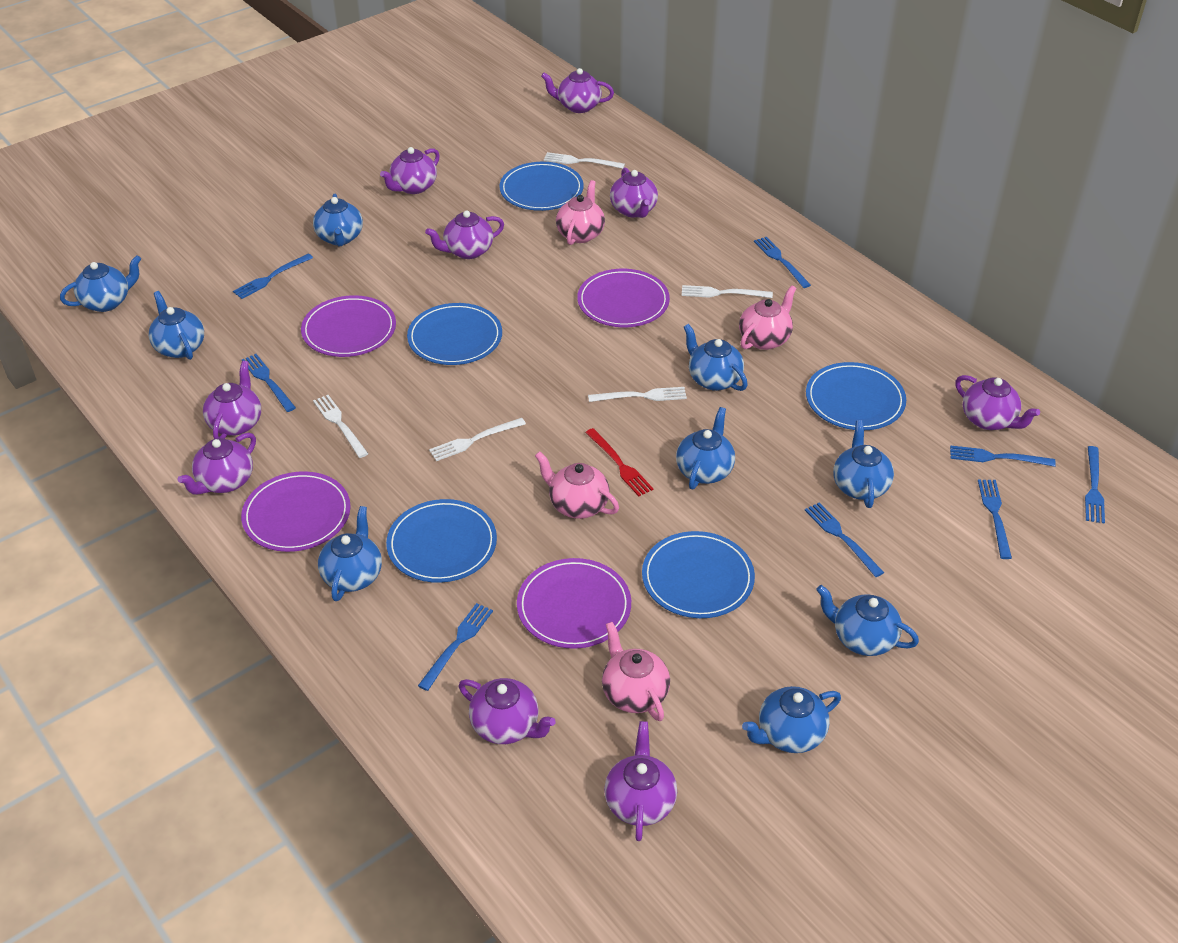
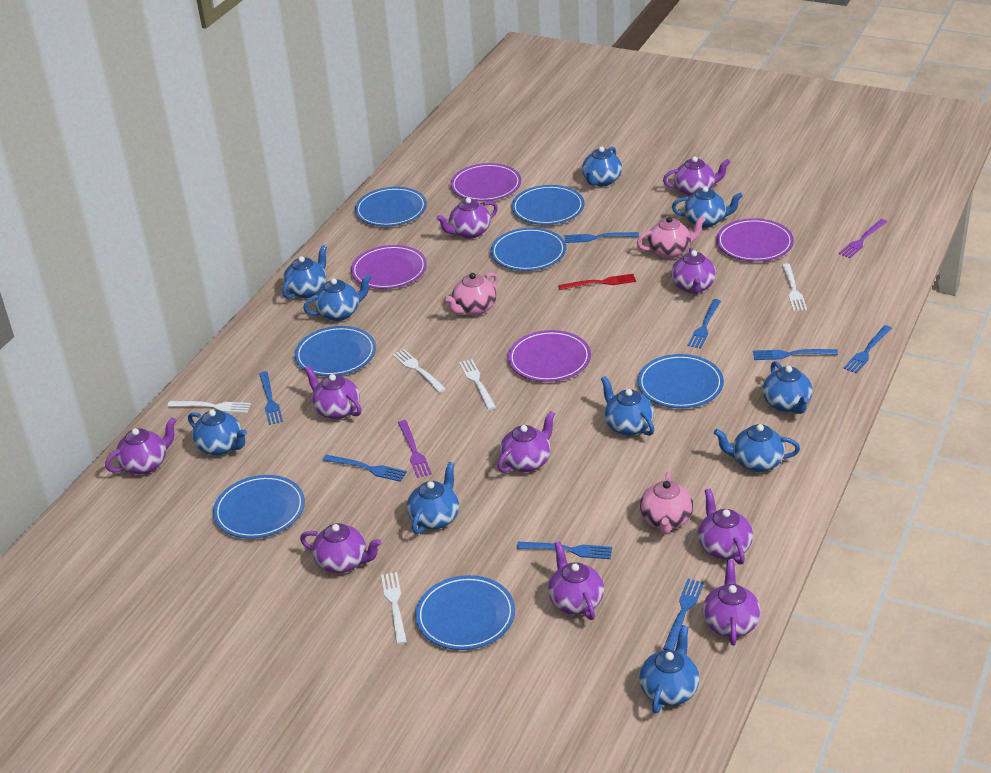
blue plate: [386,499,497,583] [407,303,502,365] [499,162,584,211] [642,531,755,618] [806,362,906,430] = 5 -> [213,475,305,539] [295,326,376,376] [355,187,427,226] [416,575,515,650] [491,228,566,271] [512,185,584,225] [638,354,724,408] = 7
blue teapot: [60,255,141,312] [149,291,204,360] [313,194,363,246] [318,506,382,601] [676,407,735,489] [684,324,748,391] [742,686,841,753] [816,585,919,656] [833,420,894,508] = 9 -> [188,409,247,455] [282,245,327,299] [303,274,372,321] [407,462,459,534] [582,147,622,186] [601,376,654,436] [639,625,699,713] [672,186,743,228] [714,424,800,472] [762,361,813,414] = 10
pink teapot: [535,451,619,519] [556,180,605,245] [602,622,670,721] [739,285,796,350] = 4 -> [445,272,498,316] [637,216,706,259] [640,472,693,535] = 3
purple fork: none = 0 -> [398,420,432,478] [839,219,887,258] = 2
purple teapot: [178,433,256,495] [203,361,261,439] [380,147,440,194] [425,210,504,259] [459,678,556,744] [541,68,614,113] [604,721,677,841] [610,168,658,218] [955,375,1040,430] = 9 -> [105,417,176,475] [300,523,381,573] [304,365,362,420] [436,198,498,239] [497,411,555,473] [548,541,604,620] [663,157,730,197] [671,247,716,294] [698,489,753,565] [703,559,761,646] = 10

